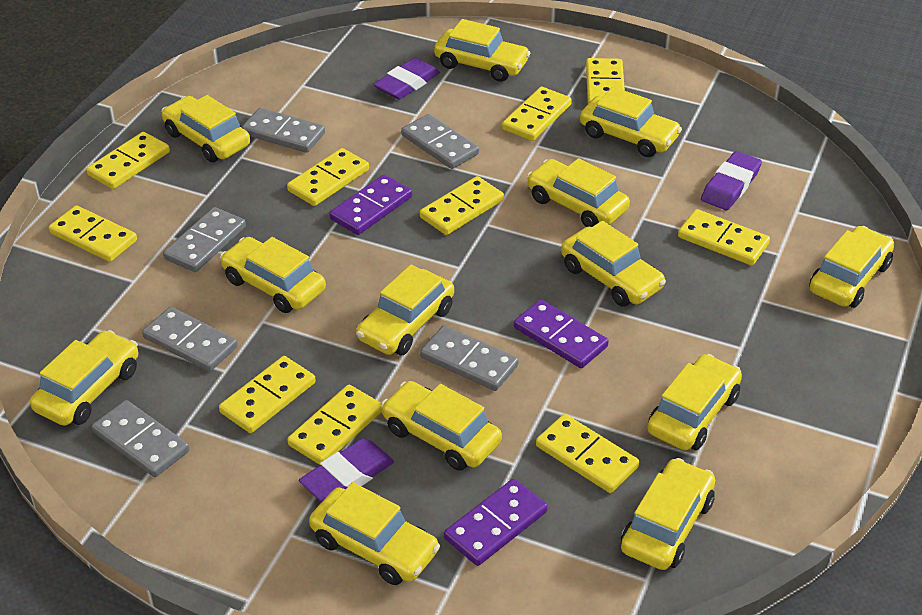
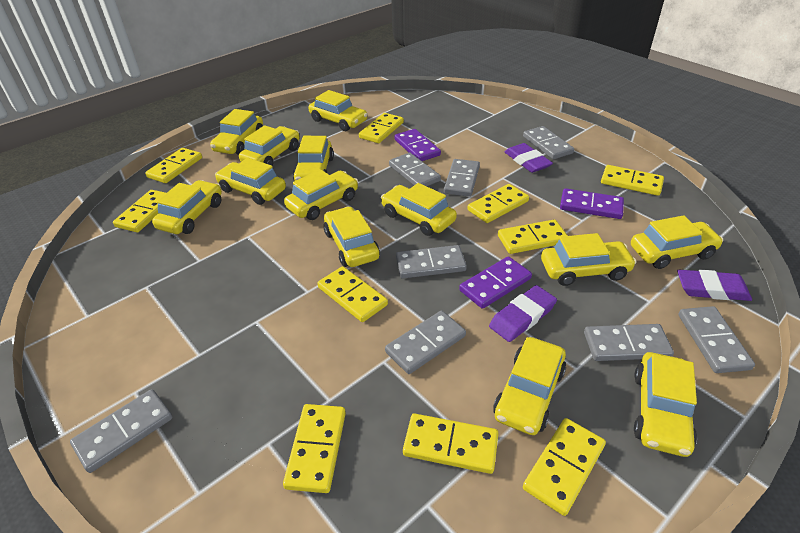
grey domino: [92,400,189,477] [142,307,238,372] [163,207,246,272] [242,108,325,153] [401,114,479,169] [420,325,519,391] = 6 -> [70,389,173,473] [385,311,466,374] [389,153,441,186] [396,245,467,278] [444,159,480,197] [523,126,574,159] [584,324,674,361] [678,306,755,373] = 8

